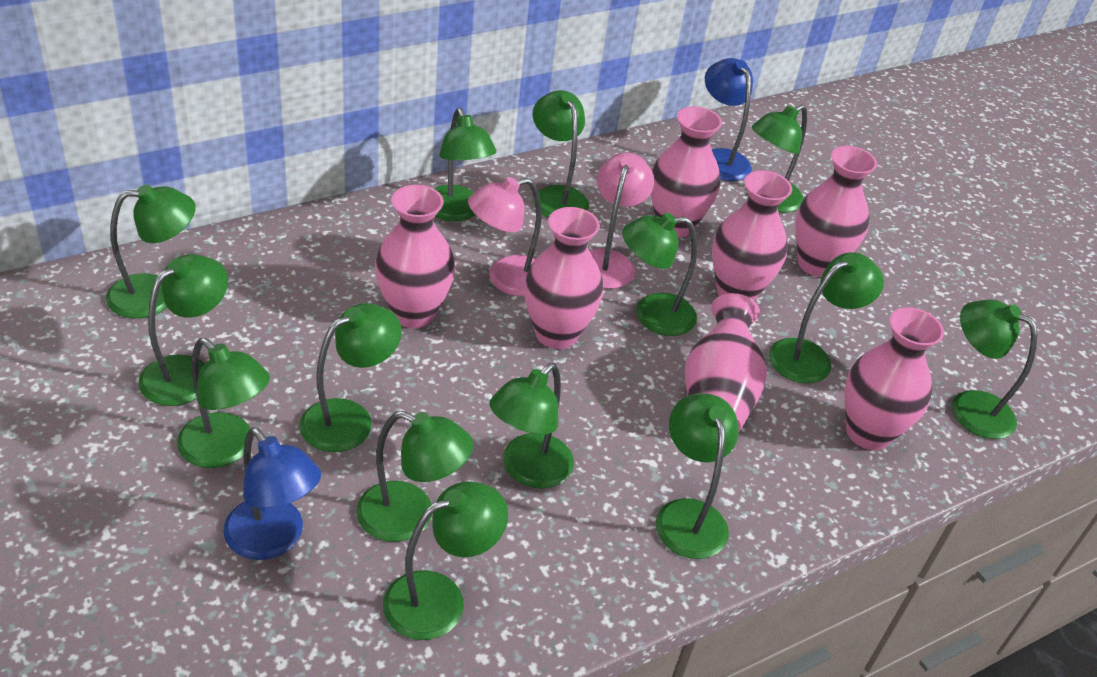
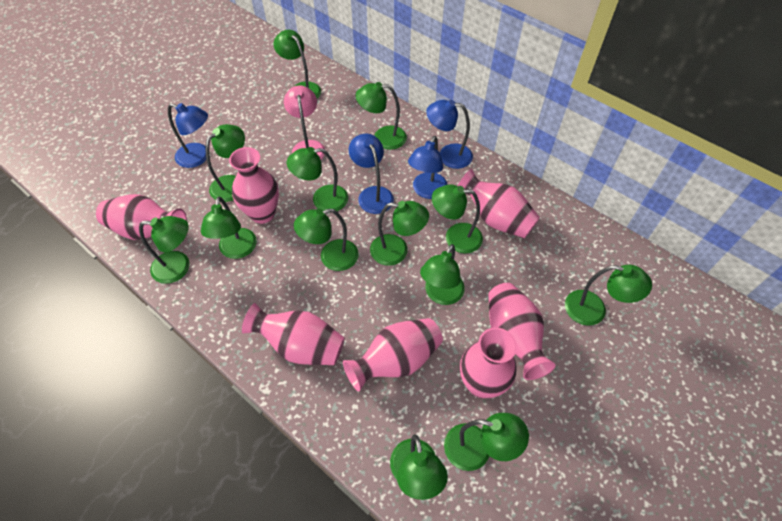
blue lamp: [223,427,321,560] [705,58,753,181] = 2 -> [168,103,208,168] [349,134,394,214] [408,136,448,199] [426,100,473,169] = 4
green lamp: [106,184,196,318] [139,254,228,406] [177,338,270,468] [299,303,402,452] [356,411,473,542] [383,481,508,640] [434,108,496,221] [490,363,574,489] [533,90,589,218] [622,213,697,336] [656,393,739,559] [752,104,807,213] [769,252,884,384] [952,300,1037,439] = 14 -> [139,216,190,284] [201,197,257,259] [206,124,245,202] [273,30,321,99] [287,147,348,211] [294,209,359,271] [356,82,407,150] [370,201,429,266] [390,434,448,500] [420,244,465,305] [432,184,483,253] [444,413,529,471] [565,265,652,326] = 13
pink lamp: [468,177,541,296] [590,153,654,289] = 2 -> [284,85,325,160] = 1

